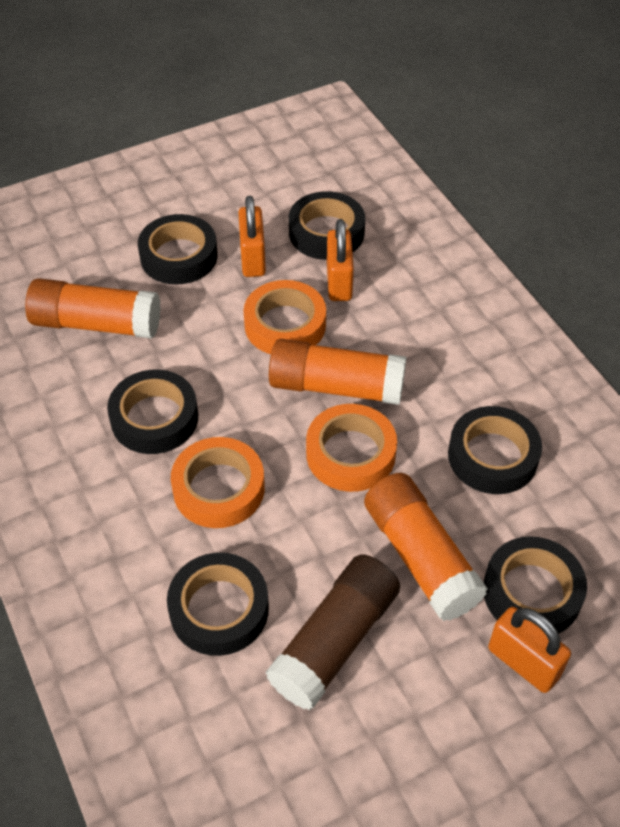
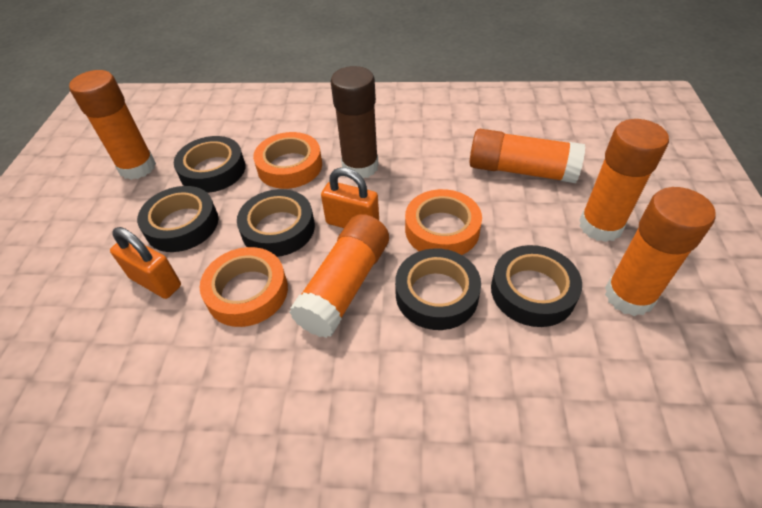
black tape: [107,370,198,454] [138,214,218,285] [167,553,269,656] [289,191,365,260] [448,406,542,494] [483,536,587,634] = 6 -> [137,186,218,252] [174,136,245,193] [237,189,315,257] [395,248,481,330] [491,245,582,327] = 5
orange glue stick: [25,278,161,339] [269,339,406,405] [364,473,488,621] = 3 -> [69,70,156,180] [289,214,389,338] [470,129,585,183] [579,119,669,242] [605,187,716,316] = 5
orange padlock: [238,196,266,277] [327,219,354,301] [488,607,571,693] = 3 -> [110,227,181,299] [321,167,379,228] = 2

